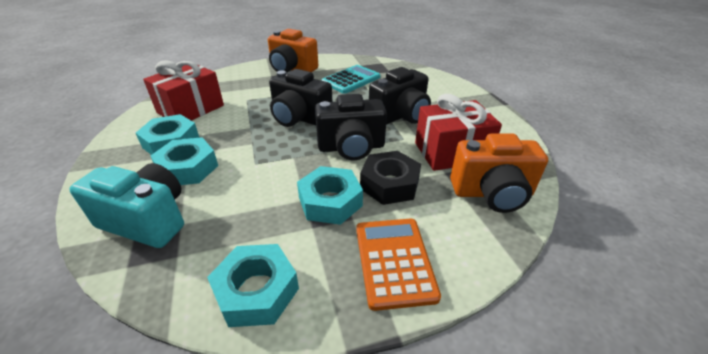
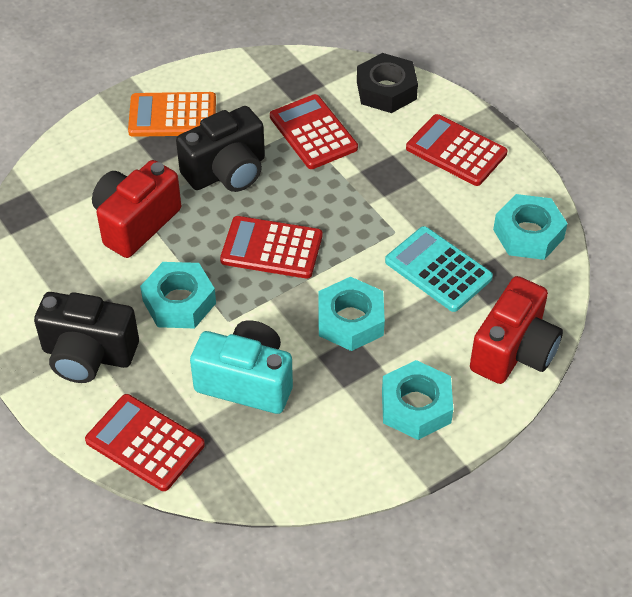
black camera: [269,69,332,127] [315,94,387,160] [369,67,431,125] = 3 -> [34,292,139,383] [176,106,265,192] = 2
orange camera: [268,29,318,72] [450,134,548,213] = 2 -> none = 0
red calculator: none = 0 -> [85,394,205,491] [220,216,322,279] [270,94,358,169] [406,114,507,186] = 4
red camera: none = 0 -> [92,160,181,258] [470,276,563,384] = 2
red gift: [143,60,224,121] [415,94,502,171] = 2 -> none = 0

